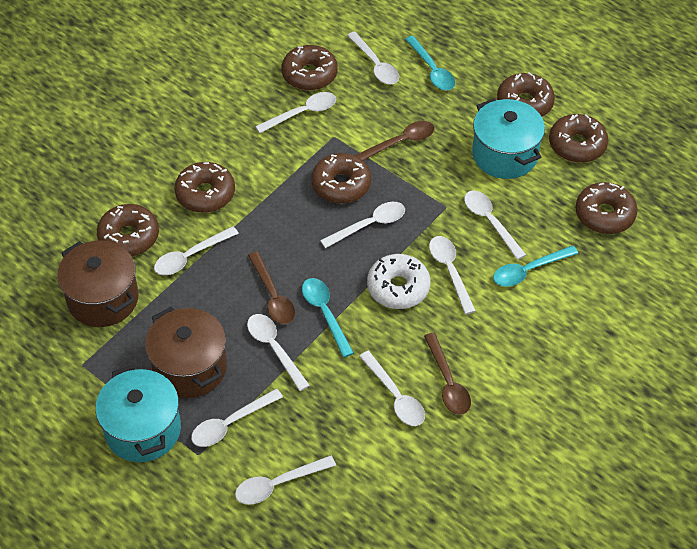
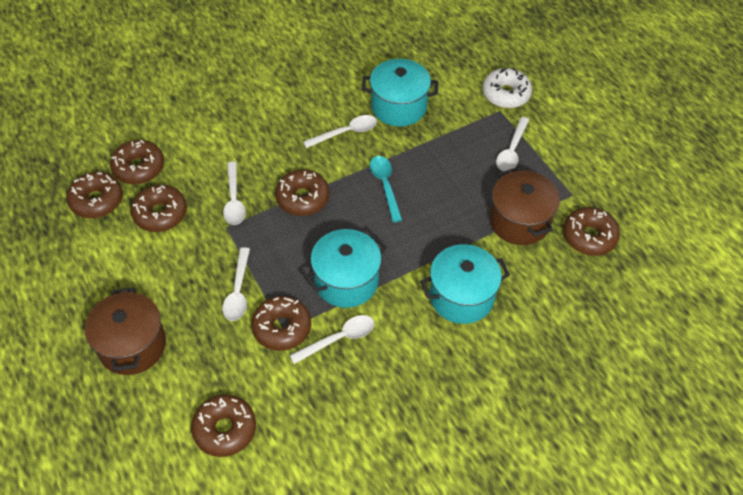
brown spoon: [248,252,295,324] [354,121,435,161] [424,333,471,415] = 3 -> none = 0
turquoise pot: [95,365,181,462] [472,98,545,179] = 2 -> [304,229,387,308] [362,59,438,126] [420,244,510,324] = 3
turquoise spoon: [302,278,354,358] [405,36,455,90] [493,245,578,287] = 3 -> [370,156,402,222] = 1
white spoon: [154,226,239,275] [191,389,283,447] [235,455,336,505] [247,314,310,391] [255,92,336,133] [320,202,405,248] [347,31,399,84] [359,351,425,426] [429,236,476,315] [464,191,526,260] = 10 -> [222,247,250,321] [223,162,246,225] [289,315,375,364] [303,115,377,148] [496,117,529,171] = 5

